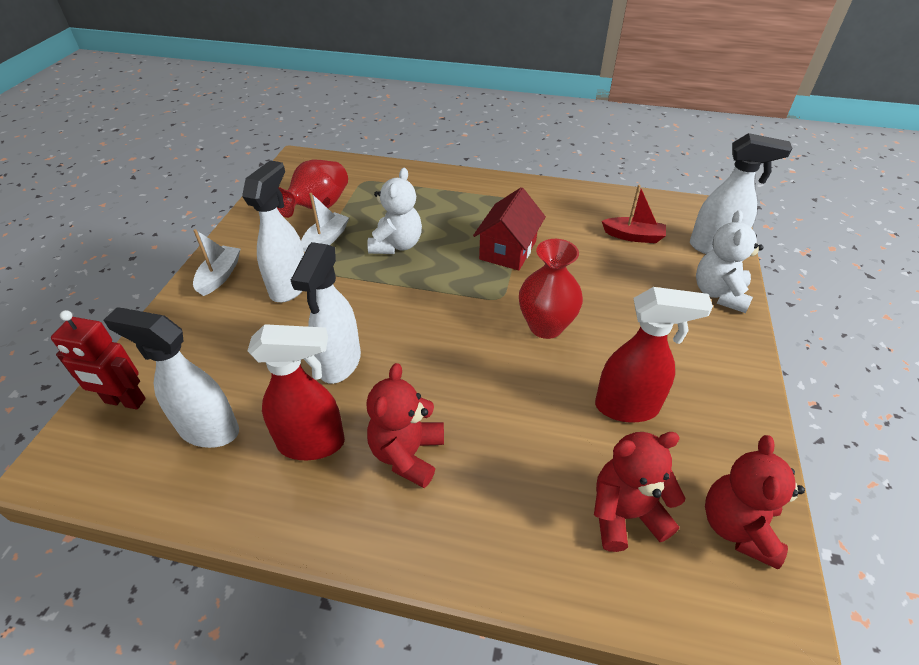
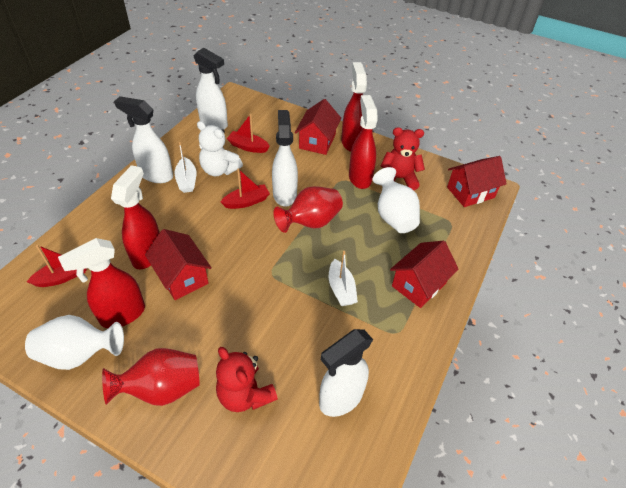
red boat: [602,185,666,243] = 1 -> [27,245,87,287] [221,169,270,209] [227,114,270,153] = 3
red house: [473,187,546,270] = 1 -> [145,229,212,300] [295,99,341,155] [390,241,459,308] [447,156,507,207] = 4
red robot: [51,310,146,410] = 1 -> none = 0
red spray bottle: [248,324,345,460] [595,287,713,422] = 2 -> [58,238,145,328] [111,165,159,269] [341,62,367,152] [349,95,378,189] = 4
red teddy bear: [366,363,444,488] [594,432,685,552] [705,435,805,569] = 3 -> [216,347,278,412] [381,127,425,190] = 2
white teddy bear: [367,168,422,254] [696,210,763,313] = 2 -> [197,121,243,176] = 1
white vase: none = 0 -> [25,315,124,370] [373,167,420,233] = 2

